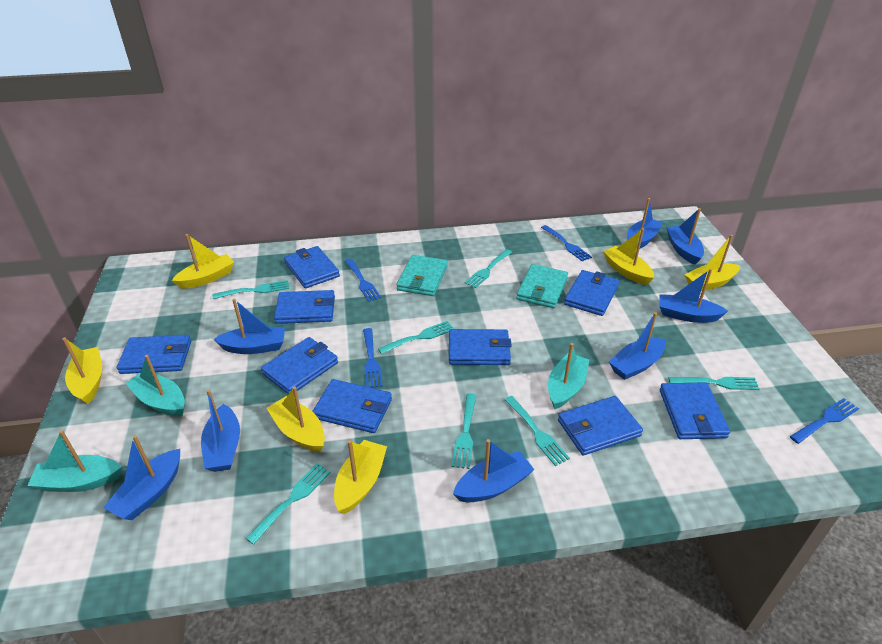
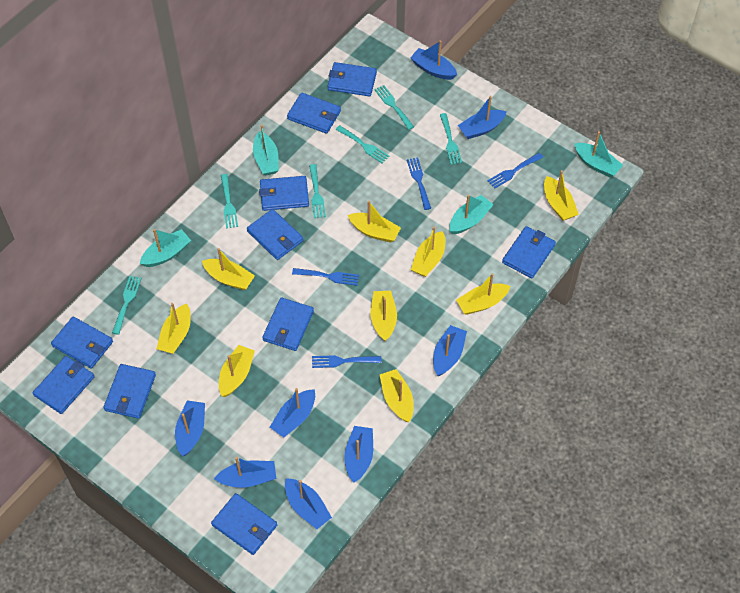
blue wallet: [117,335,191,374] [261,337,338,394] [274,290,335,324] [284,246,340,288] [312,379,392,433] [449,329,512,365] [558,396,643,455] [564,270,619,316] [660,382,730,439] = 9 -> [33,356,95,414] [51,316,113,369] [103,364,156,419] [211,493,277,555] [247,209,303,260] [259,176,309,211] [262,297,314,351] [287,93,341,134] [328,62,377,96] [502,226,556,278] = 10
turquoise boat: [27,430,122,492] [126,355,185,416] [548,343,589,409] = 3 -> [140,229,191,267] [253,125,279,176] [449,195,494,234] [574,131,623,177] = 4
turquoise fork: [212,280,289,299] [245,463,331,545] [378,321,454,354] [451,393,476,469] [465,249,512,288] [504,396,570,466] [668,377,760,390] = 7 -> [112,276,142,335] [221,174,238,229] [309,164,326,218] [336,125,389,163] [374,85,414,130] [440,113,462,165] = 6
turquoise wallet: [396,255,447,296] [516,264,568,308] = 2 -> none = 0
yellow boat: [62,337,102,405] [172,234,234,289] [267,386,325,452] [334,440,387,514] [603,228,654,285] [685,235,740,291] = 6 -> [157,303,191,354] [202,248,255,290] [219,345,255,397] [348,201,401,243] [371,291,397,341] [380,369,414,422] [411,227,445,277] [456,273,511,315] [544,170,579,221] = 9

